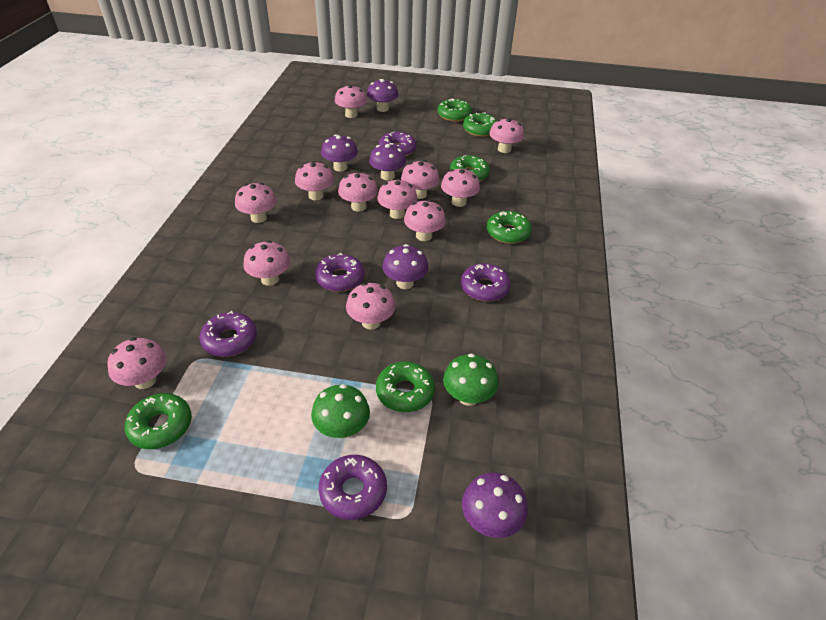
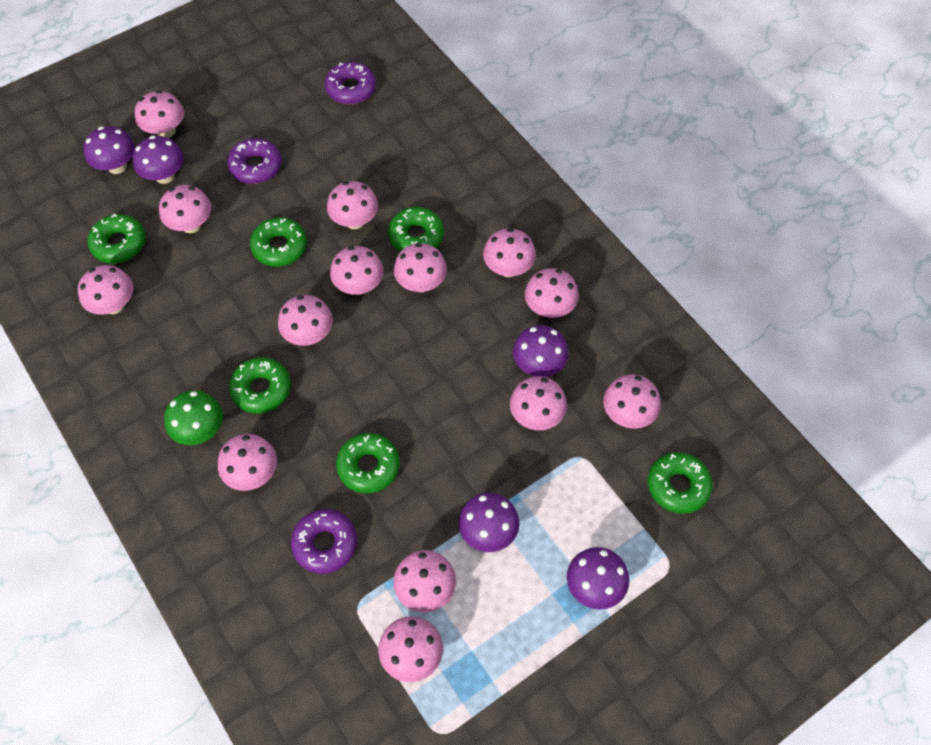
green mushroom: [311,384,370,439] [443,353,499,406] = 2 -> [164,390,223,445] = 1
pink mushroom: [107,337,166,389] [235,183,277,223] [244,240,290,286] [295,161,334,200] [335,85,367,118] [338,171,378,212] [346,283,395,330] [377,179,418,219] [401,160,440,199] [404,200,446,241] [441,168,480,207] [489,118,524,153] = 12 -> [78,265,133,315] [135,90,184,138] [159,185,211,233] [218,434,277,491] [278,295,333,346] [327,181,378,229] [330,246,383,295] [378,616,443,682] [393,550,456,612] [394,243,447,292] [483,228,536,277] [510,376,567,430] [525,268,579,318] [603,374,661,429] = 14
purple donut: [200,311,257,357] [315,253,364,292] [319,455,387,520] [379,132,416,156] [461,263,511,302] = 5 -> [227,138,282,184] [291,509,357,574] [325,62,376,104] = 3

